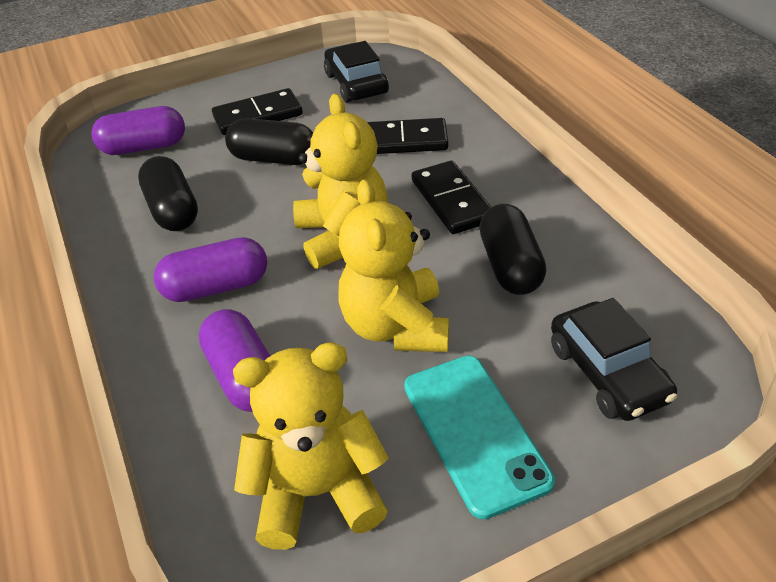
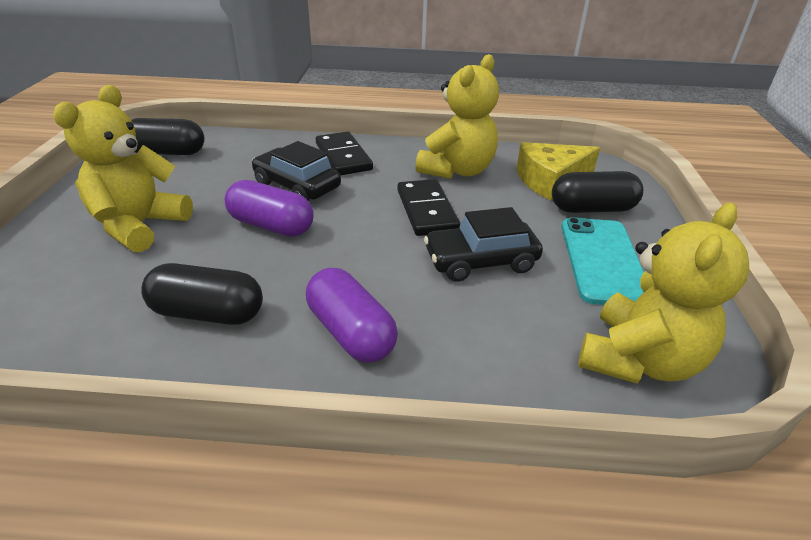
black domino: [212,88,303,135] [367,118,448,154] [412,161,491,234] = 3 -> [316,132,373,175] [397,179,460,236] = 2
purple capsule: [91,106,185,155] [154,237,267,302] [199,309,270,412] = 3 -> [225,180,314,237] [306,268,398,363] = 2
yellow cheese: none = 0 -> [516,142,600,200] = 1

